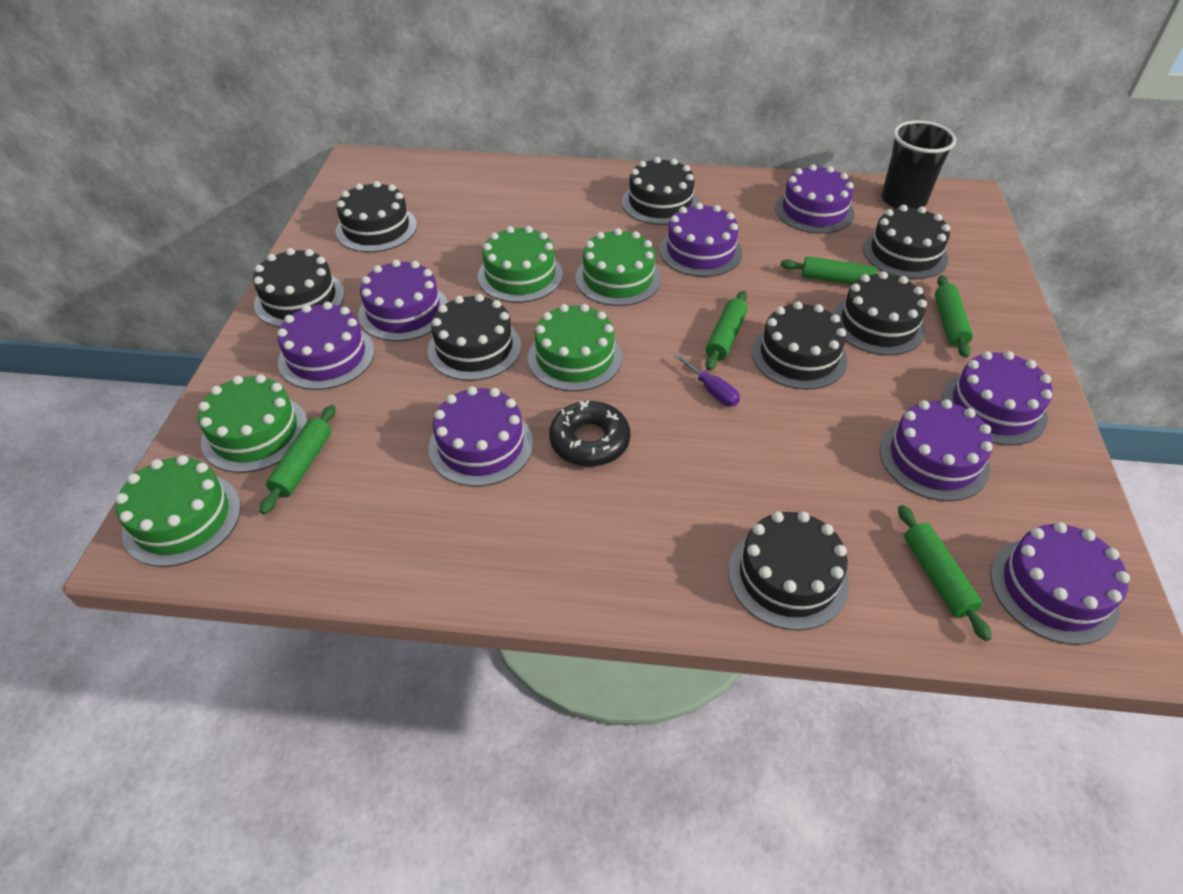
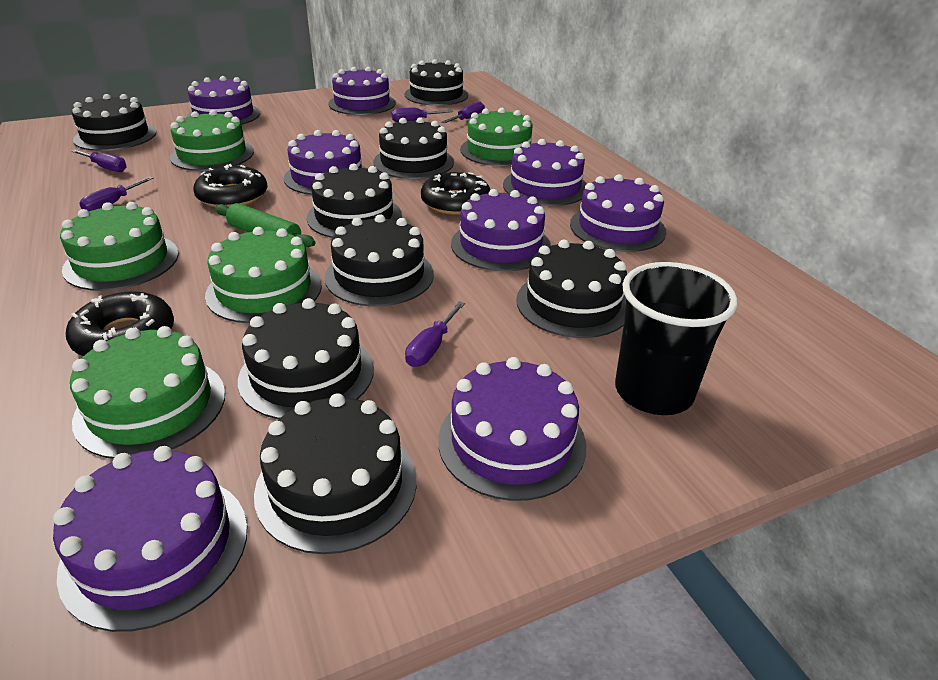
black donut: [549,400,630,467] = 1 -> [66,292,174,356] [193,164,268,207] [421,172,490,215] = 3
green rolling pin: [260,405,336,515] [705,291,748,370] [780,256,895,285] [898,505,992,641] [935,275,973,358] = 5 -> [215,203,316,247] = 1
purple screwdriver: [674,354,740,406] = 1 -> [71,150,127,172] [79,176,154,211] [392,108,453,122] [405,301,465,367] [442,102,485,123] = 5

